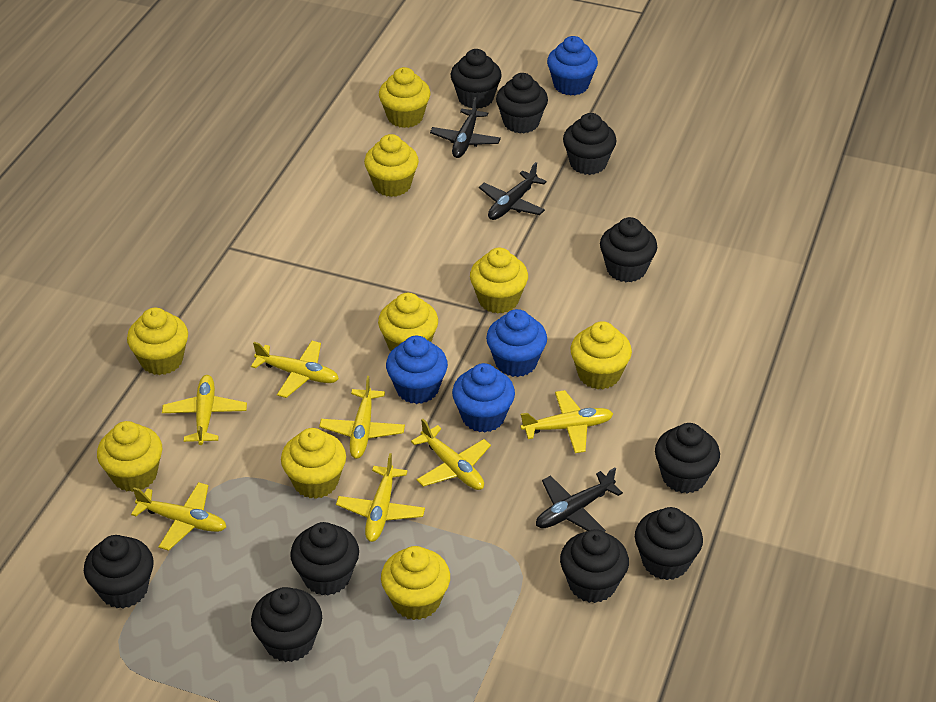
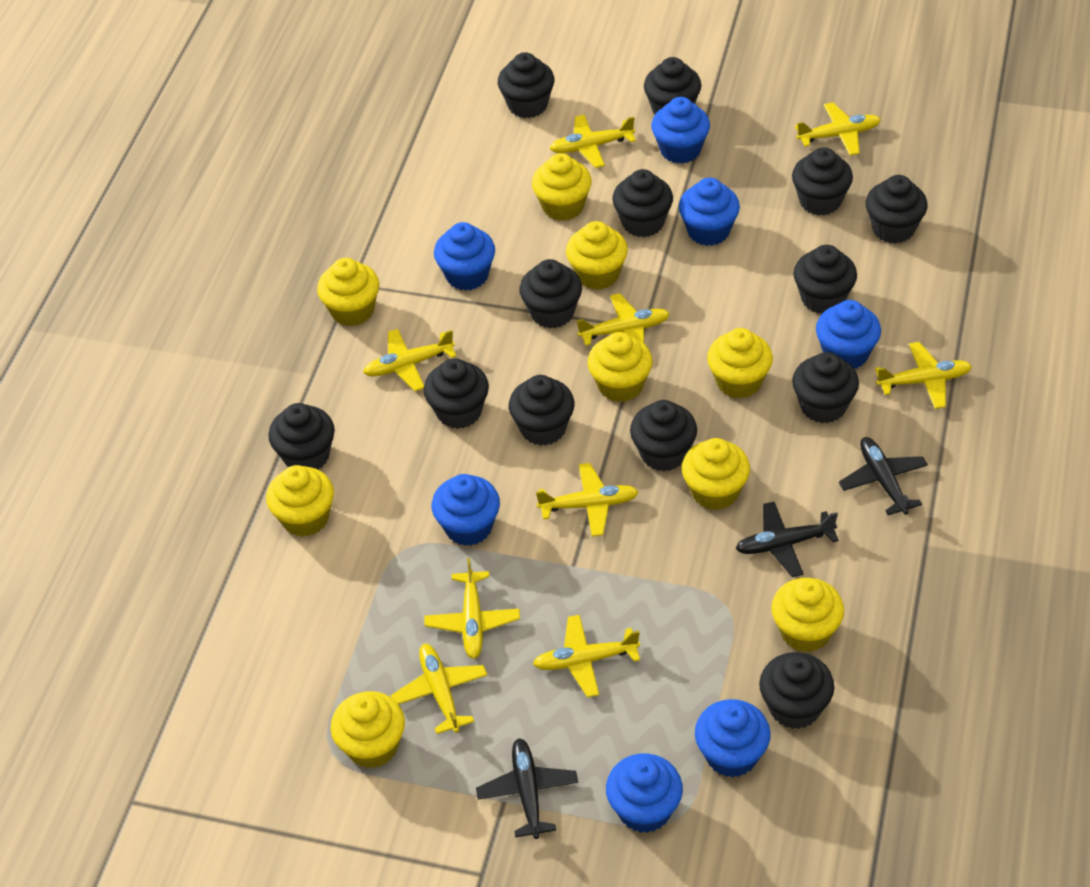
black cupcake: [84,535,154,608] [251,587,322,662] [290,522,359,595] [450,49,502,109] [496,73,548,133] [560,529,629,603] [563,113,617,175] [600,217,657,282] [635,507,703,580] [655,423,720,494] = 10 -> [268,403,335,470] [424,358,489,429] [498,52,554,118] [509,375,574,446] [519,259,582,328] [612,169,673,237] [630,400,697,471] [644,57,701,115] [759,652,834,729] [792,147,853,216] [792,352,859,423] [793,245,857,314] [866,175,928,244] = 13
blue cupcake: [386,336,448,404] [452,363,515,432] [486,309,547,377] [547,36,598,96] = 4 -> [432,474,500,546] [434,222,495,291] [606,753,683,833] [651,97,710,164] [679,178,740,246] [695,699,771,778] [816,300,881,369] = 7
yellow plane: [131,482,226,551] [162,375,247,445] [251,341,339,398] [319,376,405,459] [336,453,425,542] [411,419,491,490] [520,390,613,453] = 7 -> [363,329,456,391] [391,644,487,734] [424,558,520,659] [533,615,640,697] [536,463,639,537] [550,115,636,168] [577,293,670,346] [795,102,881,156] [875,342,972,409] = 9

